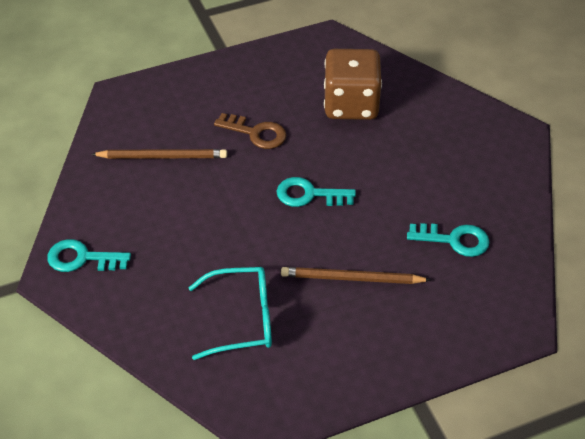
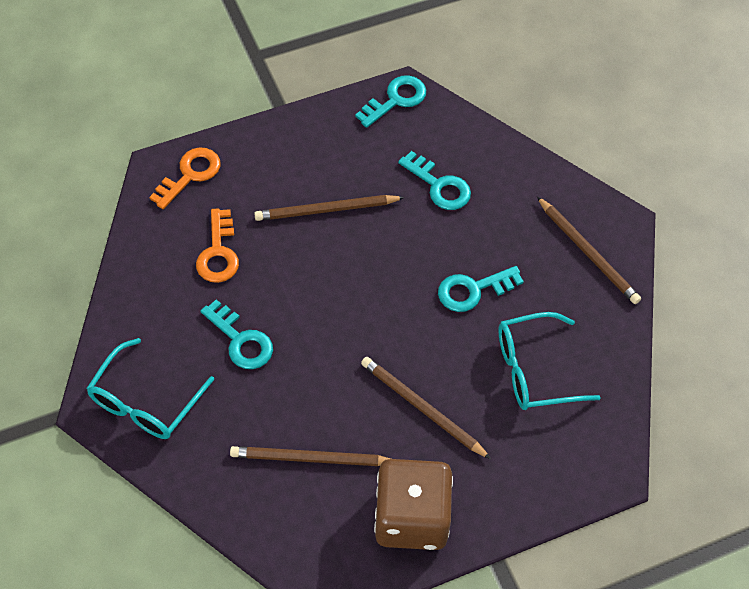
brown key: [214,113,286,149] = 1 -> none = 0
brown pencil: [91,149,227,159] [281,267,431,284] = 2 -> [230,446,391,466] [254,195,405,221] [361,357,491,459] [537,197,641,304] = 4
orange key: none = 0 -> [150,147,221,209] [196,208,239,283] = 2
turquoise glasses: [188,267,272,360] = 1 -> [86,338,214,439] [498,312,601,410] = 2
turquoise key: [47,239,131,272] [277,177,356,207] [407,223,490,257] = 3 -> [201,299,273,369] [355,75,426,128] [398,151,471,210] [438,266,524,312] = 4

